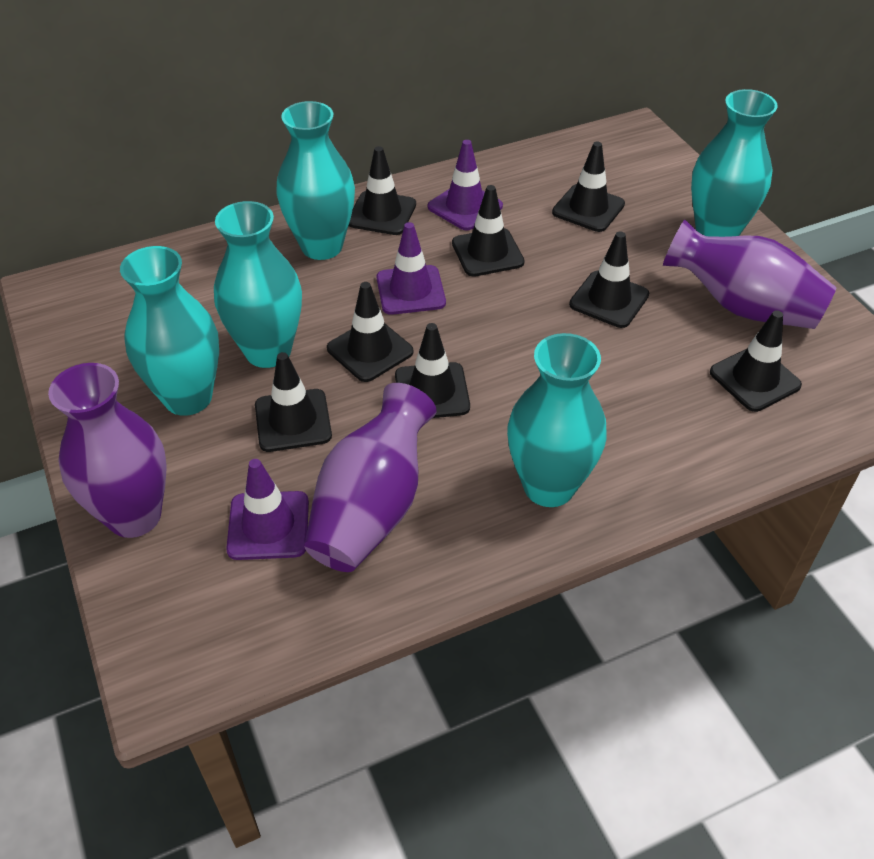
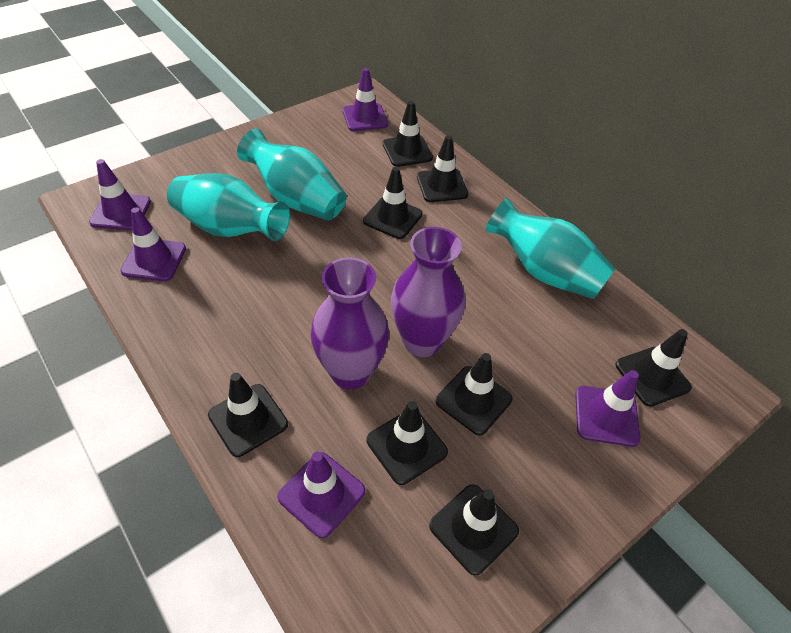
purple traffic cone: [226,459,309,560] [377,222,446,315] [428,140,503,230] = 3 -> [89,159,151,230] [120,207,186,281] [277,452,366,538] [343,68,388,131] [575,370,640,447] = 5
purple vase: [48,363,167,538] [304,383,437,572] [663,220,837,329] = 3 -> [311,257,389,390] [391,227,465,357] = 2
turquoise vase: [120,246,219,416] [214,201,302,368] [276,101,355,260] [507,333,607,507] [691,89,778,237] = 5 -> [167,173,290,241] [237,129,347,220] [486,198,615,299] = 3

